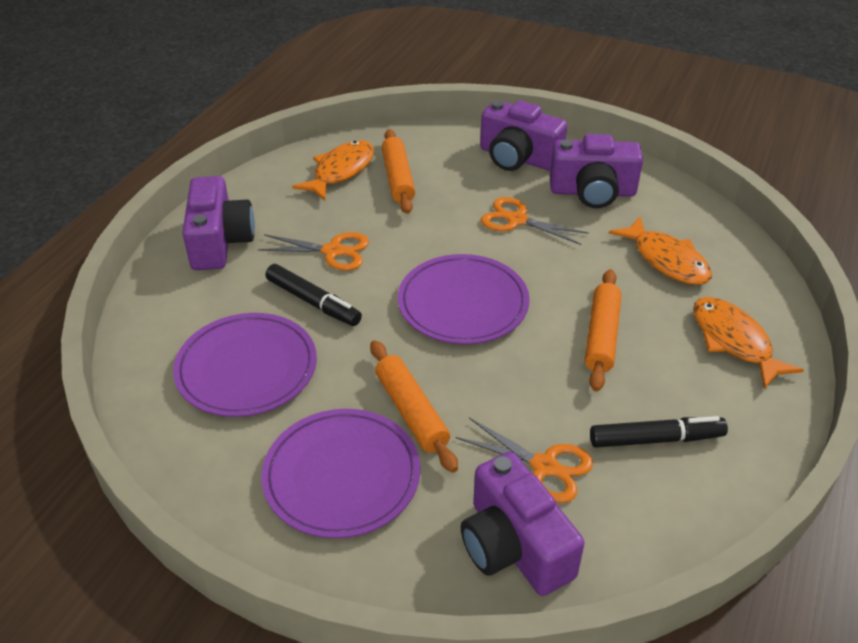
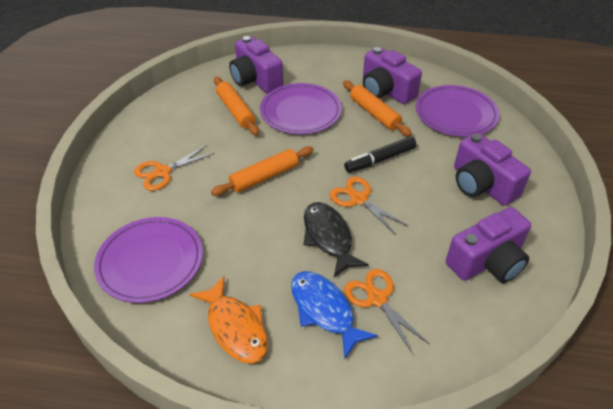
black fish: none = 0 -> [304,202,369,277] = 1
black marker: [265,264,362,326] [590,416,728,448] = 2 -> [344,137,416,173] = 1
blue fish: none = 0 -> [291,271,378,359] = 1
orange fish: [292,140,374,201] [609,217,712,285] [693,297,804,389] = 3 -> [189,276,268,364] = 1

